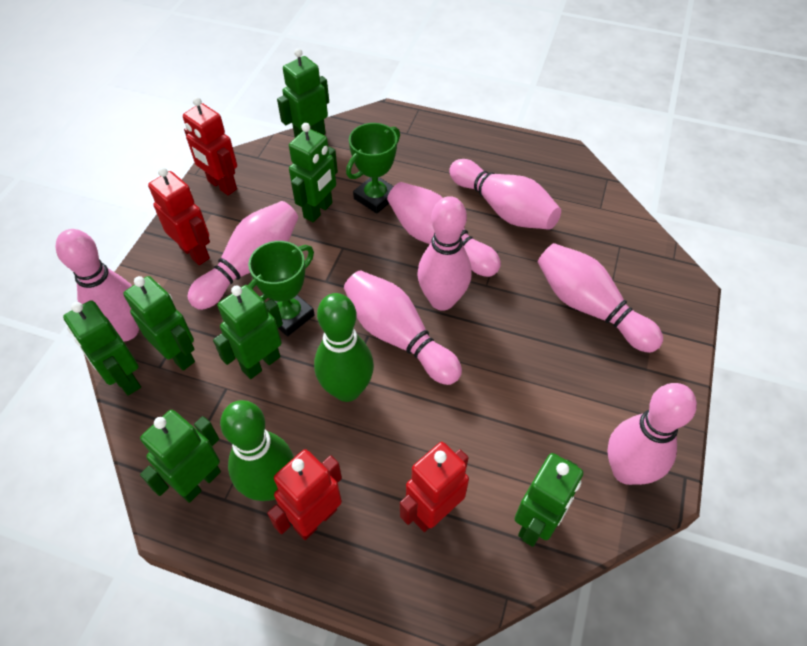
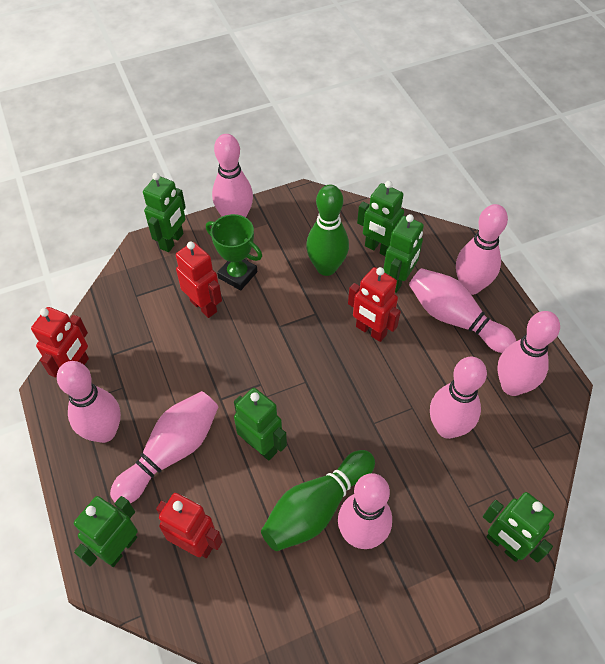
green robot: [63,300,141,396] [123,276,195,371] [140,410,221,503] [213,285,283,379] [277,48,329,138] [289,123,338,222] [514,453,583,547] = 7 -> [74,496,138,567] [143,173,186,252] [234,388,287,460] [357,181,404,256] [384,214,424,293] [483,492,554,563] = 6
green trophy: [248,241,315,336] [346,123,400,214] = 2 -> [206,214,262,291] = 1

